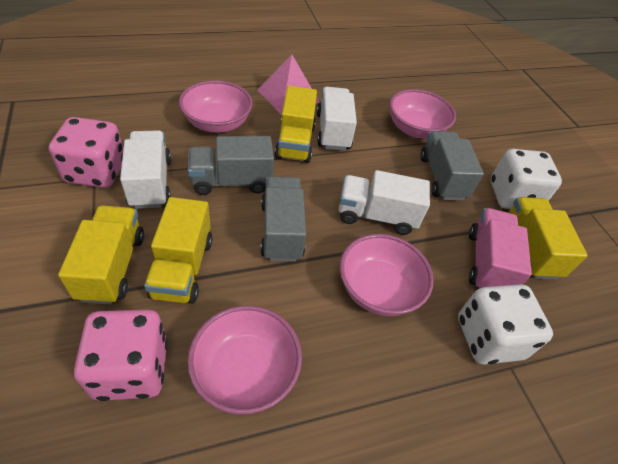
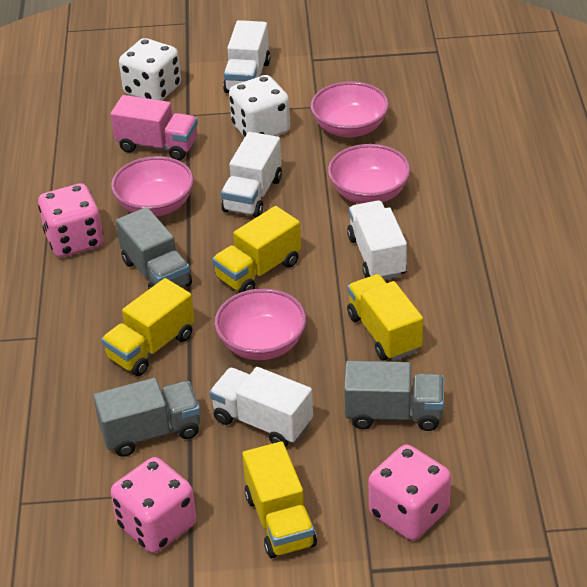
pink dice: [49,117,123,188] [74,310,168,401] = 2 -> [38,183,103,257] [111,457,196,553] [369,444,451,540] = 3
pink pyramid: [257,55,320,115] = 1 -> none = 0
white truck: [120,130,171,209] [317,87,357,151] [339,170,430,235] = 3 -> [209,367,313,447] [221,132,282,218] [223,20,271,93] [347,201,407,280] = 4

